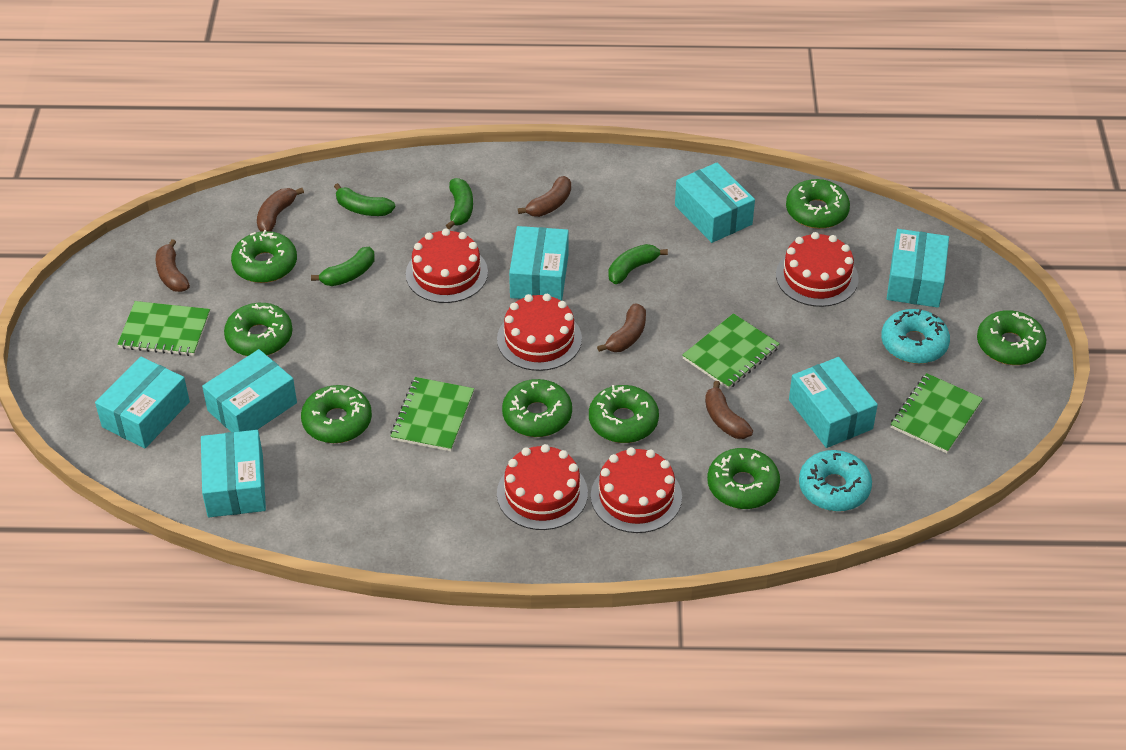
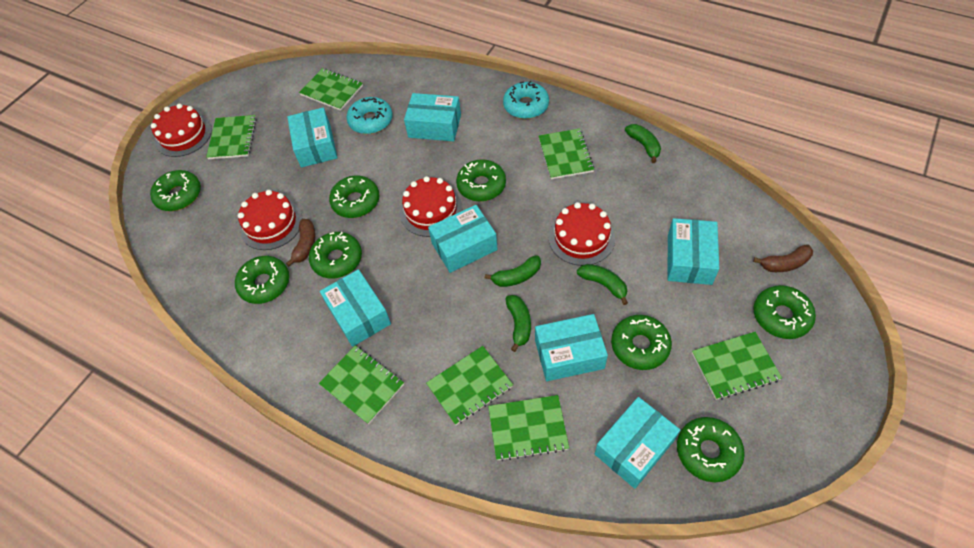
brown banana: [156,239,190,292] [257,188,304,232] [518,176,571,217] [597,303,646,352] [705,381,753,439] = 5 -> [286,219,316,267] [753,244,813,272] = 2
green notebook: [117,301,210,356] [390,377,474,451] [682,313,780,389] [891,373,983,453] = 4 -> [206,115,257,159] [299,68,363,111] [319,345,404,424] [426,346,513,425] [488,395,569,461] [538,128,594,179] [692,332,782,400] = 7
red cake: [406,229,488,303] [497,294,582,371] [497,444,588,530] [591,447,682,533] [776,232,859,307] = 5 -> [151,104,212,157] [238,190,303,250] [400,176,463,237] [549,202,615,266] = 4

